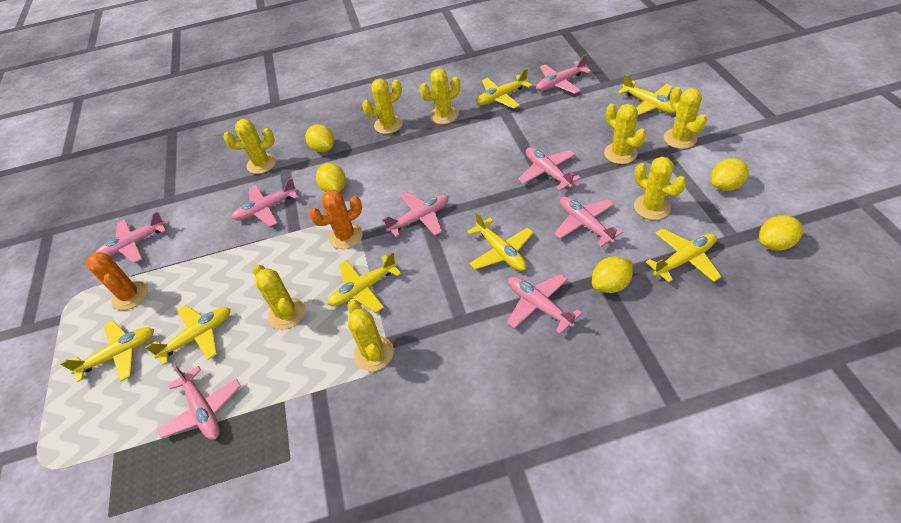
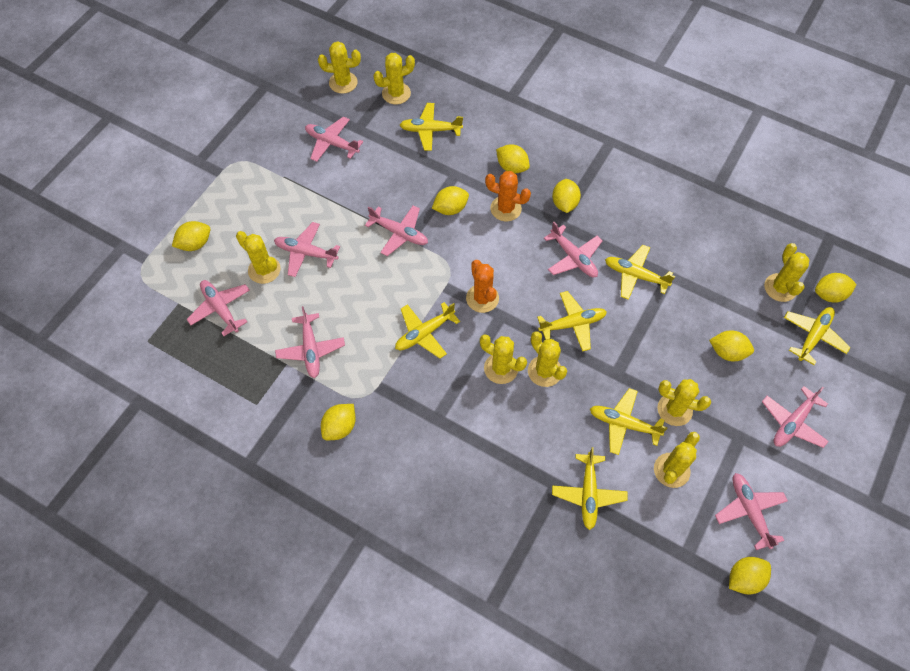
yellow lemon: [305,124,334,152] [316,163,346,192] [592,256,633,293] [711,158,749,191] [759,215,803,251] = 5 -> [172,221,210,251] [321,404,356,440] [432,186,469,215] [496,144,530,173] [552,179,581,213] [709,330,754,361] [729,557,771,595] [815,273,857,303] = 8

